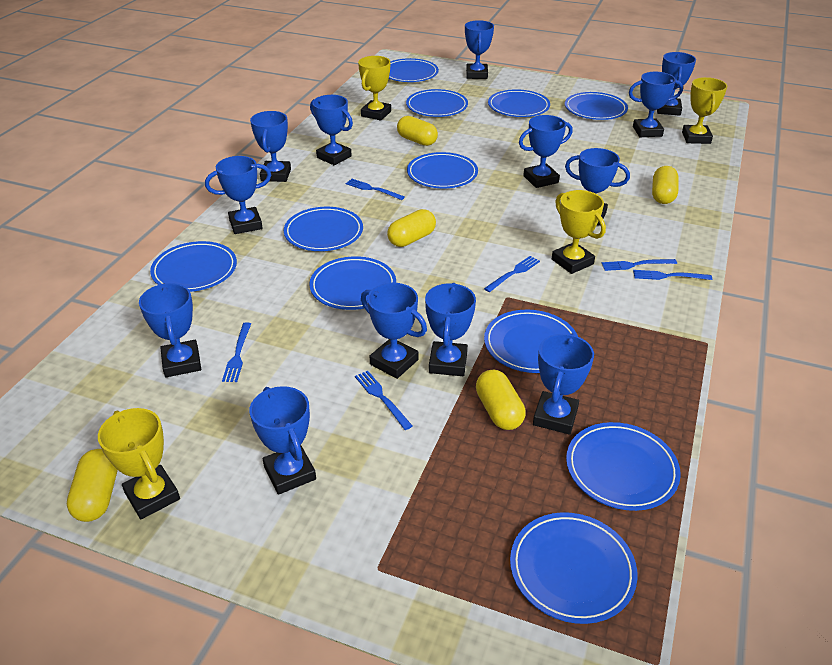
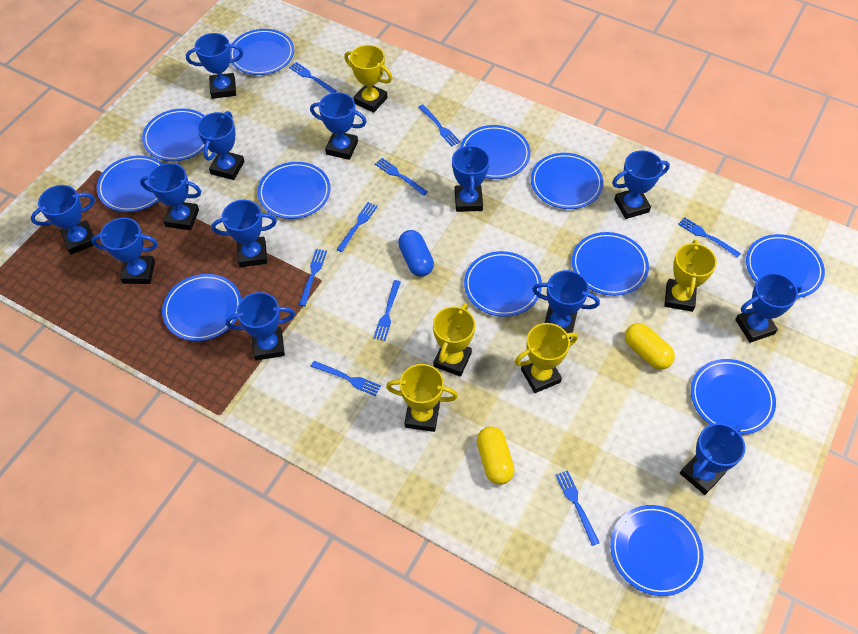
blue capsule: none = 0 -> [398,230,434,277] = 1
blue fork: [222,322,251,382] [346,179,405,200] [355,371,412,430] [484,256,540,292] [601,259,677,271] [633,270,712,280] = 6 -> [289,62,336,93] [299,249,327,306] [311,361,381,396] [336,202,378,252] [373,280,401,341] [375,158,428,196] [418,105,460,146] [556,470,600,546] [678,217,741,258] = 9
blue plate: [150,241,237,292] [284,207,363,251] [309,256,396,310] [389,58,439,82] [406,89,468,117] [407,152,478,188] [484,310,578,373] [488,89,550,117] [510,512,638,624] [565,92,628,120] [566,422,681,511] = 11 -> [97,155,163,212] [142,108,205,161] [162,274,242,341] [230,29,294,75] [258,162,331,219] [460,125,530,179] [464,251,542,317] [531,153,603,209] [572,232,649,296] [610,505,703,596] [691,359,776,435] [746,234,825,298] = 12
yellow capsule: [67,449,118,522] [387,209,436,247] [397,116,438,146] [476,369,526,430] [652,166,679,204] = 5 -> [477,427,515,485] [625,323,675,370] = 2
yellow trophy: [98,408,180,519] [358,56,391,121] [552,190,606,274] [682,77,727,144] = 4 -> [344,45,392,113] [386,364,458,432] [433,303,475,377] [515,323,578,393] [664,240,717,312] = 5

